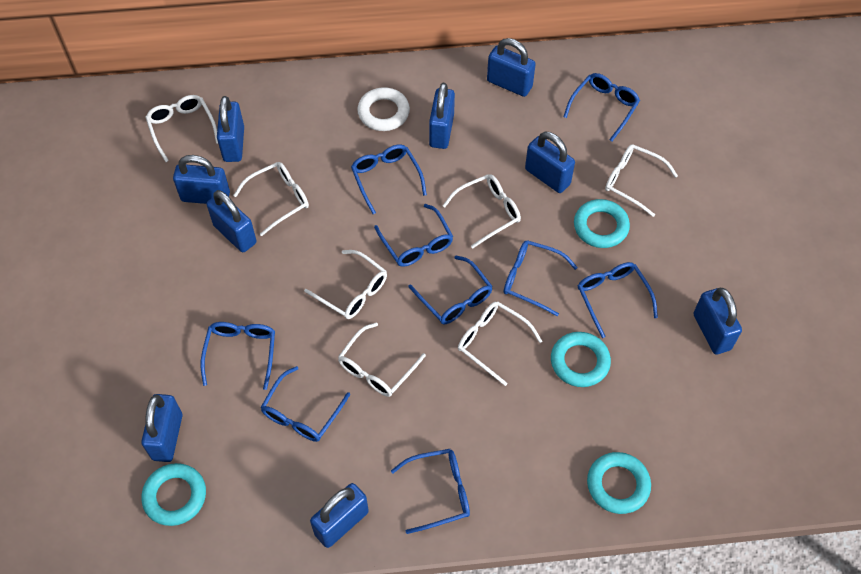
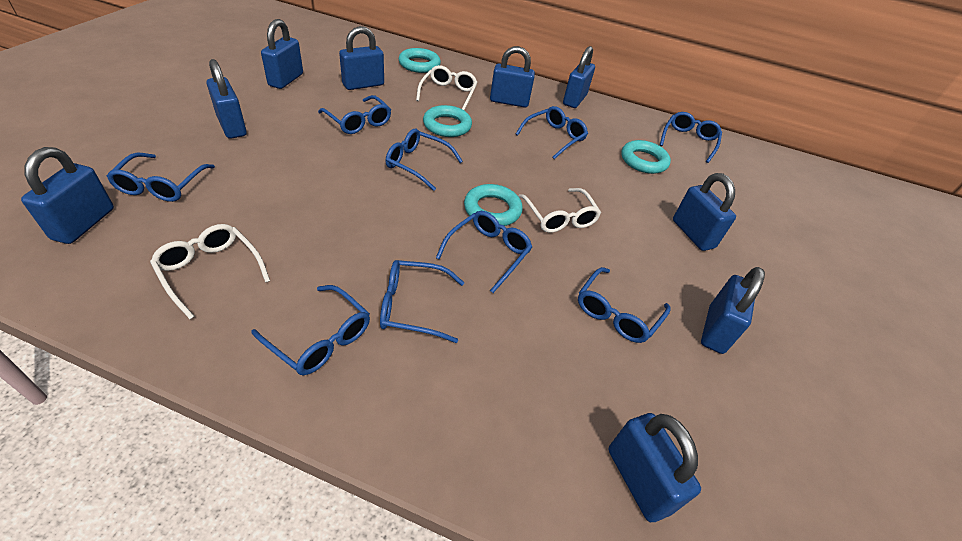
white glasses: [145,95,218,162] [233,162,309,236] [304,250,387,319] [338,322,426,397] [443,174,521,248] [458,302,542,386] [605,144,678,217] = 7 -> [150,224,270,319] [416,65,478,110] [518,188,601,233] = 3
white ring: [357,87,410,131] = 1 -> none = 0

